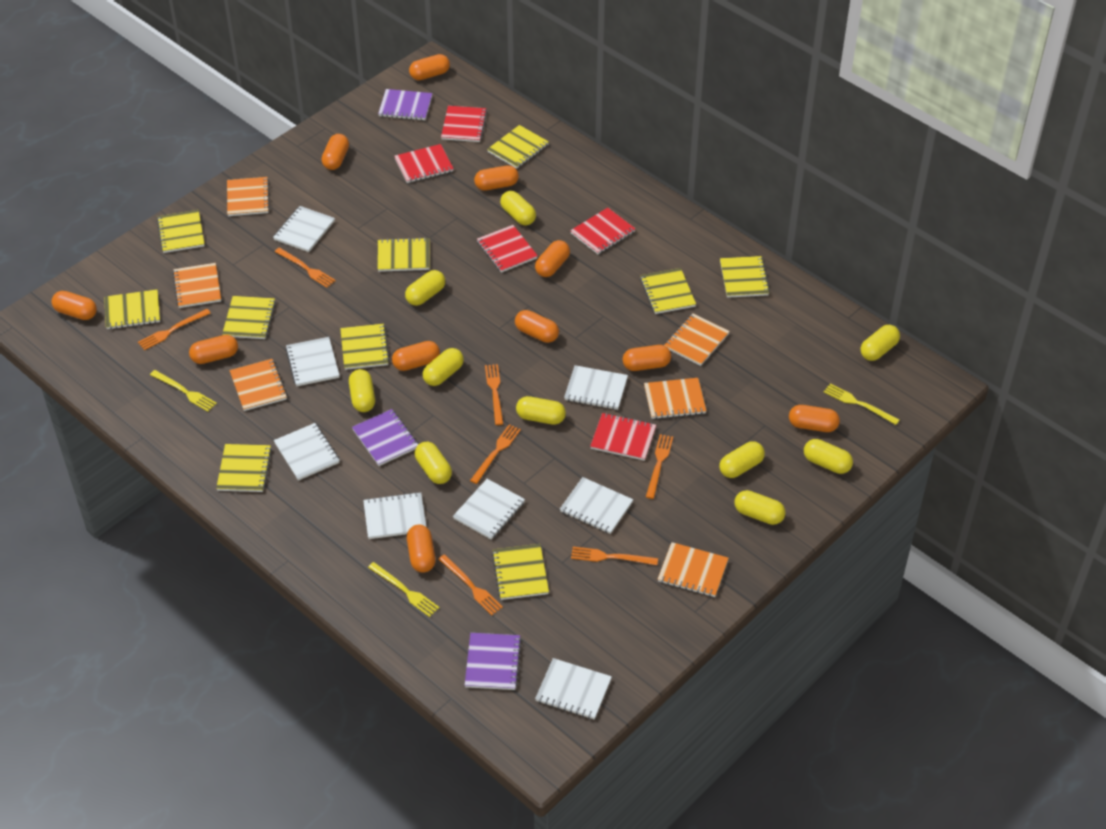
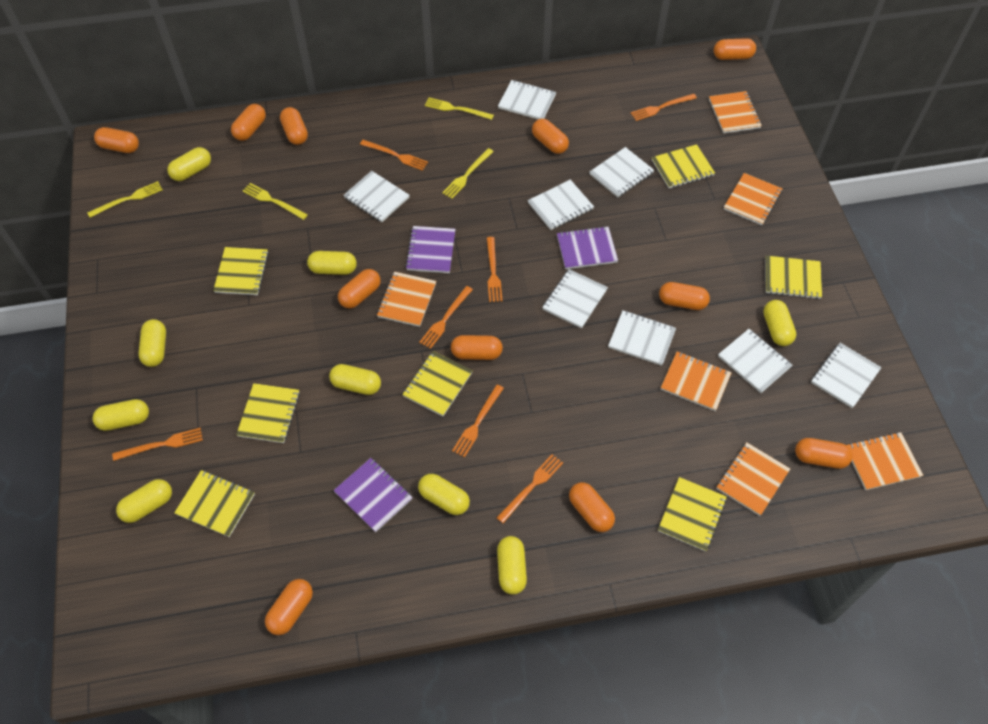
red notebook: [394,144,454,183] [441,106,487,142] [477,225,538,273] [570,208,635,254] [590,413,656,461] = 5 -> none = 0
yellow capsule: [349,369,375,412] [405,270,445,306] [415,442,452,484] [423,348,464,386] [500,191,536,225] [516,396,566,425] [719,441,765,478] [734,490,786,525] [804,439,853,474] [861,325,900,361] = 10 -> [92,399,149,431] [116,479,172,523] [138,319,166,367] [167,147,211,181] [307,251,357,275] [329,364,381,395] [418,474,470,515] [497,536,527,595] [763,300,796,346] = 9
yellow fork: [150,370,217,412] [368,562,439,617] [824,383,899,425] = 3 -> [87,181,163,217] [243,183,308,220] [425,98,494,120] [442,148,494,199] = 4
yellow notebook: [104,289,160,329] [157,210,205,253] [216,444,272,492] [222,296,276,339] [340,324,390,370] [377,237,430,272] [487,125,549,169] [492,544,549,600] [640,268,696,314] [720,256,770,298] = 10 -> [174,470,255,537] [213,247,269,295] [236,383,300,443] [402,351,473,416] [652,144,715,188] [658,477,727,552] [765,256,822,299] = 7

